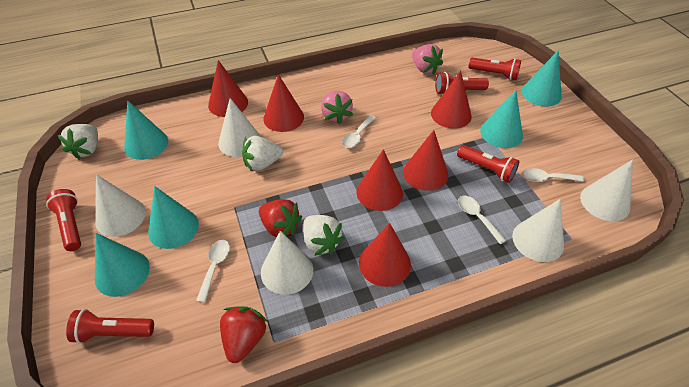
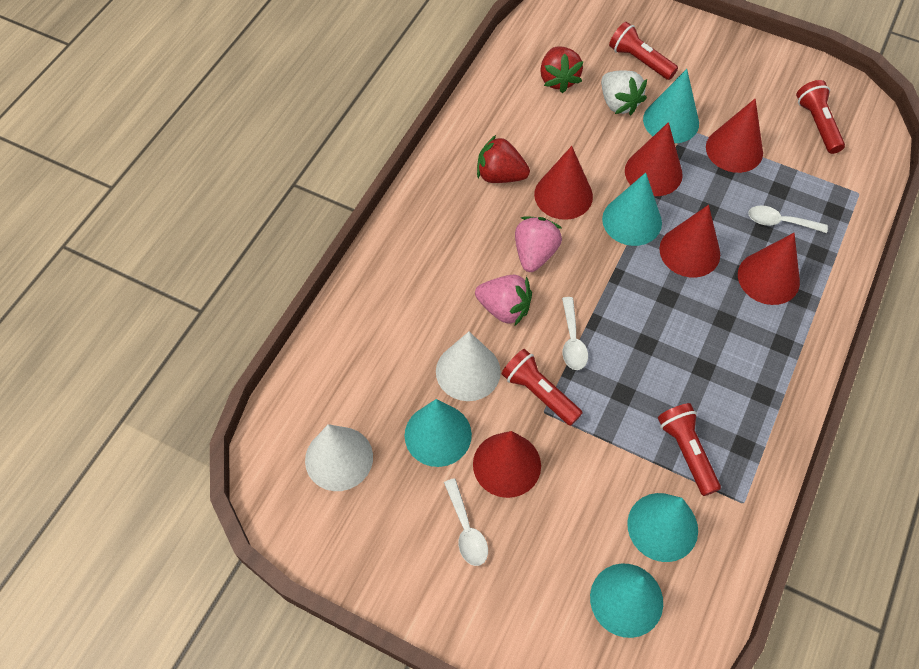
red flashlight: [46,189,81,251] [66,309,154,344] [435,72,489,94] [457,145,519,183] [468,58,521,80] = 5 -> [502,349,583,426] [609,22,678,80] [658,403,721,496] [796,80,845,154] = 4
white cone: [95,174,146,237] [218,98,261,157] [261,231,313,295] [512,199,564,262] [580,159,633,221] = 5 -> [305,424,373,491] [436,332,501,401] = 2
white spoon: [196,240,230,303] [342,115,376,148] [458,196,507,245] [523,168,584,182] = 4 -> [444,478,488,566] [562,297,588,370] [748,205,828,233] = 3
white strawberry: [58,124,98,160] [242,136,283,171] [303,215,344,256] = 3 -> [601,70,647,115] = 1

